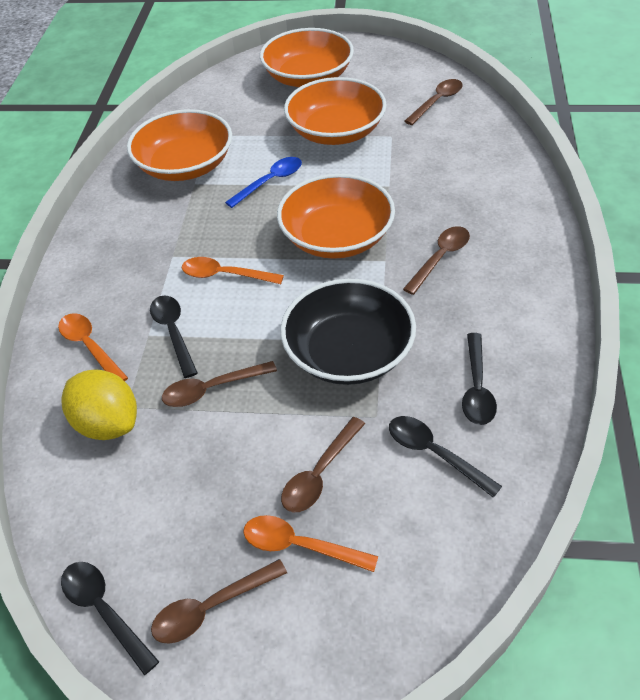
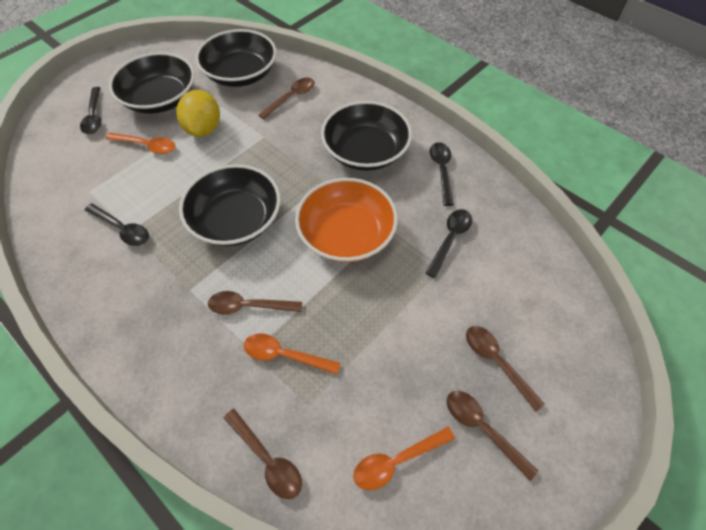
black bowl: [280,279,416,385] = 1 -> [109,52,195,114] [179,164,281,246] [195,29,277,87] [321,101,412,171] = 4
blue spoon: [225,157,302,208] = 1 -> none = 0
orange bowl: [127,109,232,181] [260,28,354,87] [277,174,395,259] [284,77,387,145] = 4 -> [295,178,398,262] = 1

